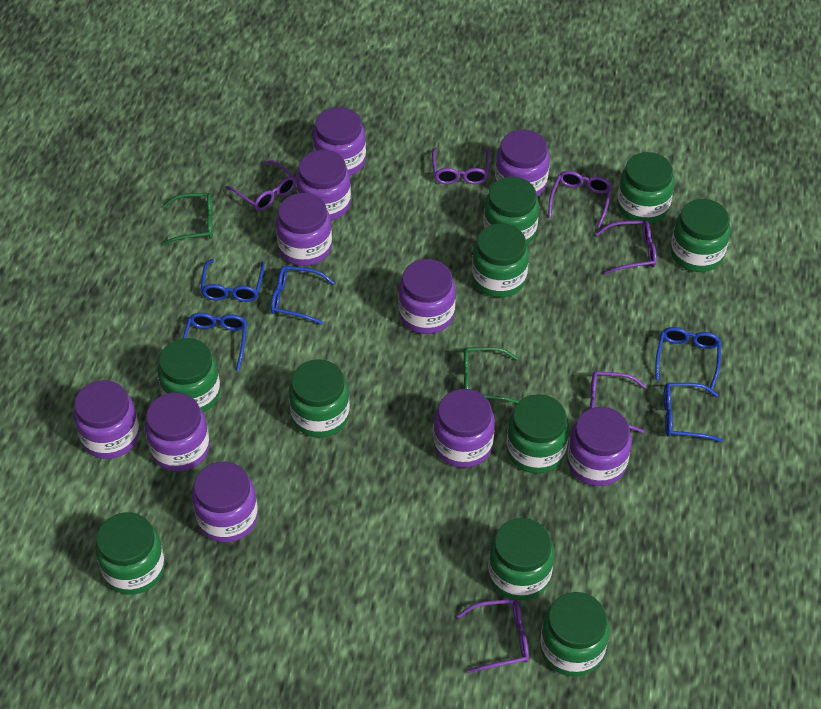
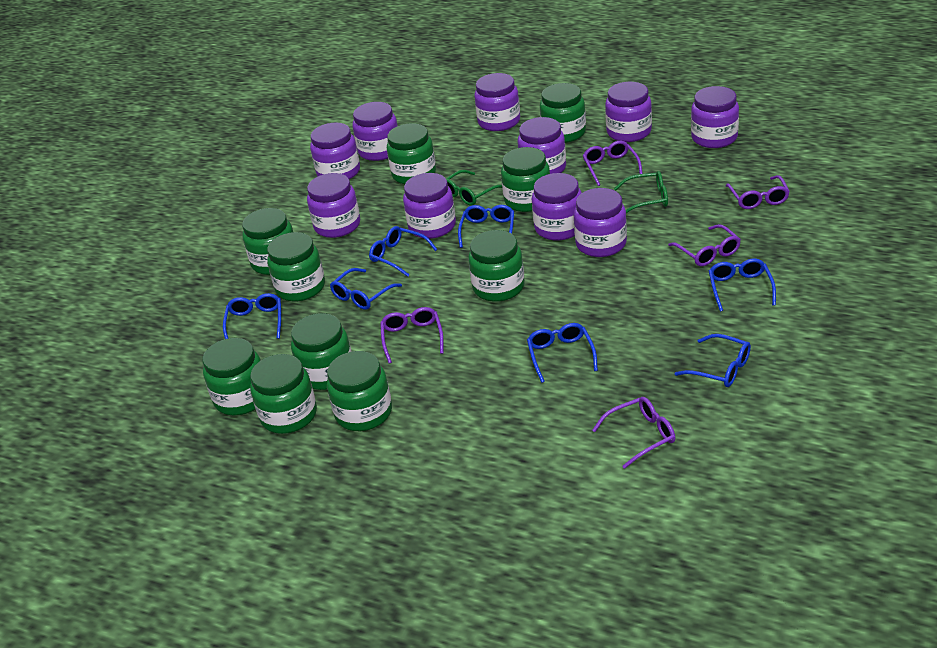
blue glasses: [183,313,247,370] [201,259,265,302] [271,266,335,325] [655,327,721,390] [664,383,723,442] = 5 -> [223,293,281,339] [330,268,402,310] [369,226,438,277] [458,205,514,248] [527,323,598,383] [674,334,751,387] [709,259,776,312] = 7
purple glasses: [226,160,296,211] [432,148,489,184] [457,599,529,673] [548,171,612,228] [590,371,647,433] [595,220,657,274] = 6 -> [380,307,444,364] [583,141,643,186] [592,397,675,469] [668,224,741,266] [726,175,790,209] = 5

